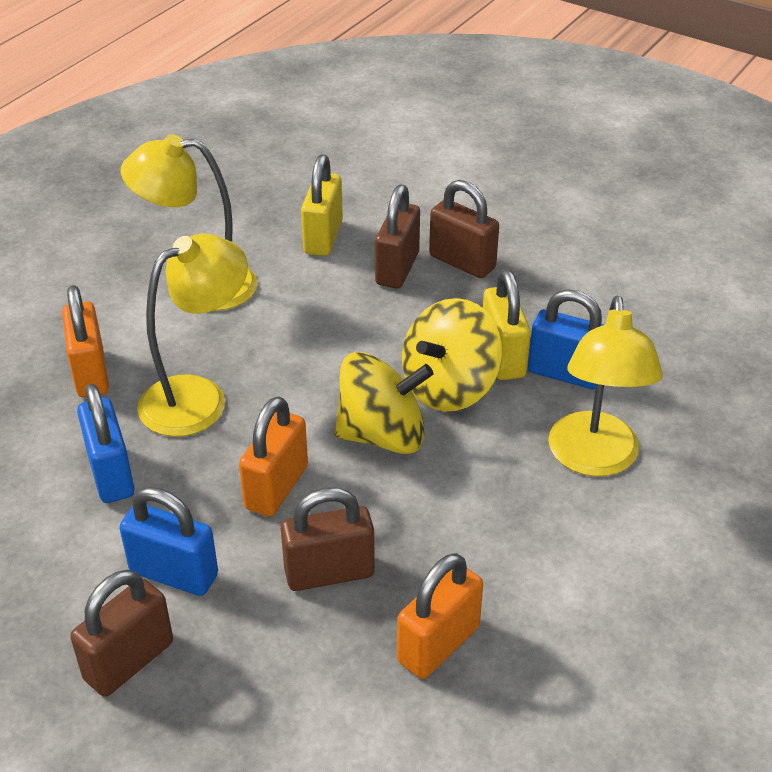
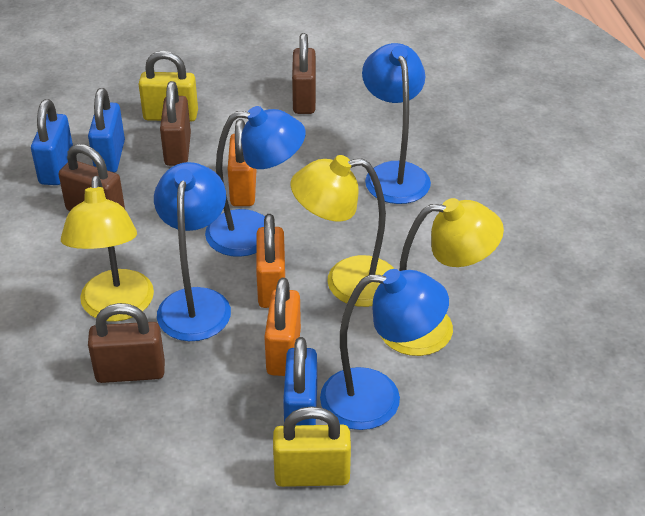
blue lamp: none = 0 -> [154,162,231,341] [205,106,306,257] [320,269,449,430] [362,43,431,204] = 4
yellow spinning top: [335,352,434,454] [402,298,502,411] = 2 -> none = 0

